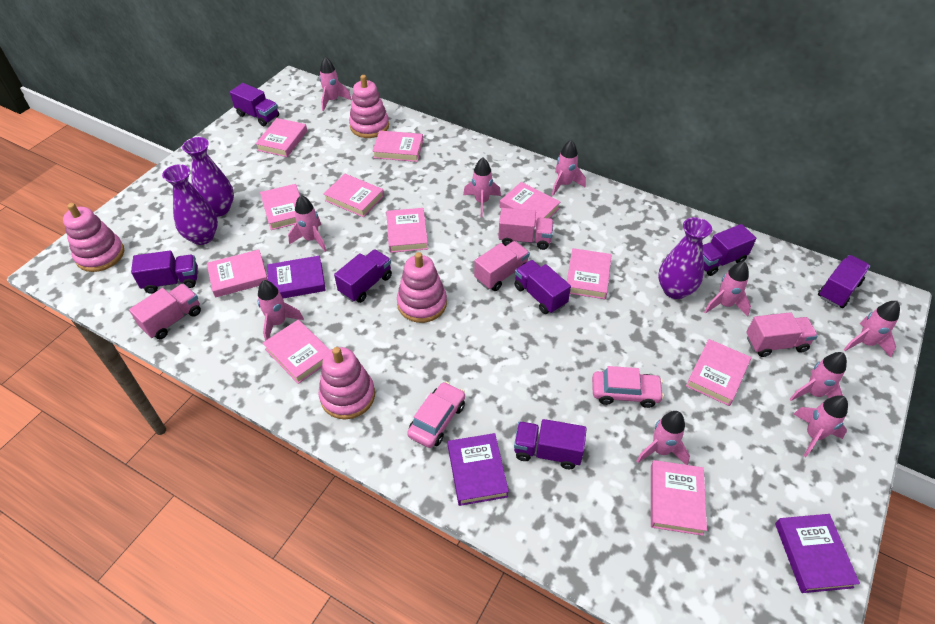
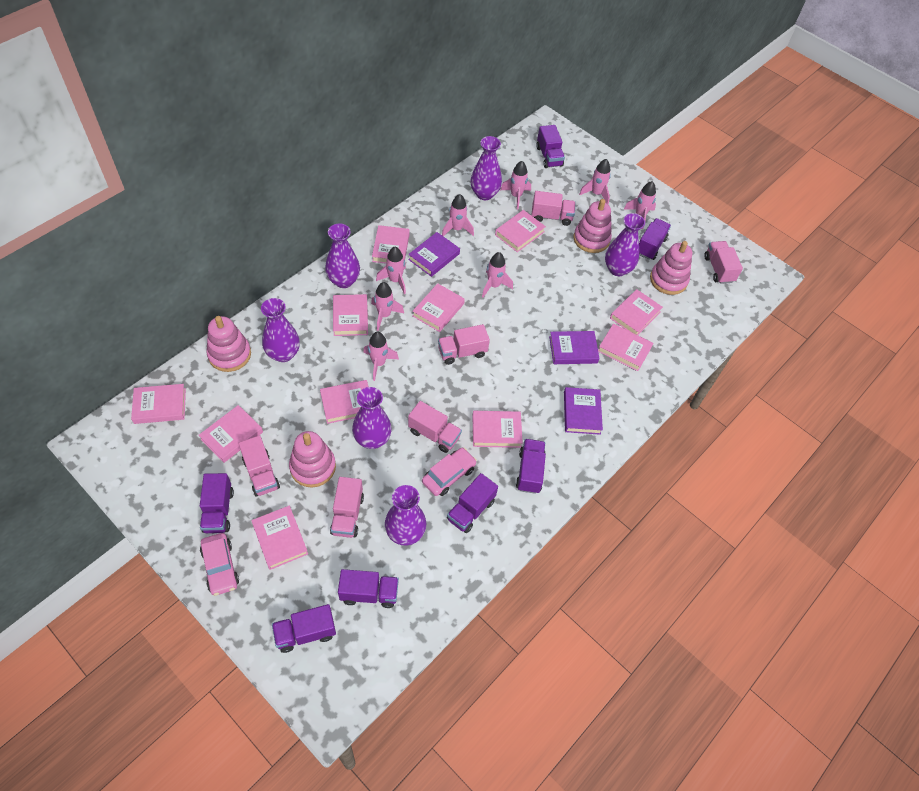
pink rocket: [258,280,304,341] [288,195,327,252] [319,57,352,111] [463,157,501,217] [552,140,586,196] [637,411,690,465] [704,261,751,317] [790,352,847,401] [794,395,848,457] [844,301,900,358] = 10 -> [363,332,399,381] [371,282,404,331] [376,247,406,294] [442,194,474,236] [482,252,513,297] [500,161,531,209] [579,159,611,205] [624,181,656,229] = 8
pink truck: [129,284,201,339] [474,241,530,291] [498,208,554,250] [746,312,818,357] = 4 -> [238,435,280,497] [330,477,364,538] [408,401,462,453] [438,324,490,365] [532,191,576,226] [704,241,743,284] = 6
purple vase: [162,164,218,245] [182,137,234,217] [658,217,712,299] = 3 -> [261,298,300,362] [325,223,360,288] [352,387,392,449] [385,485,426,546] [471,136,502,200] [605,213,645,276] = 6

